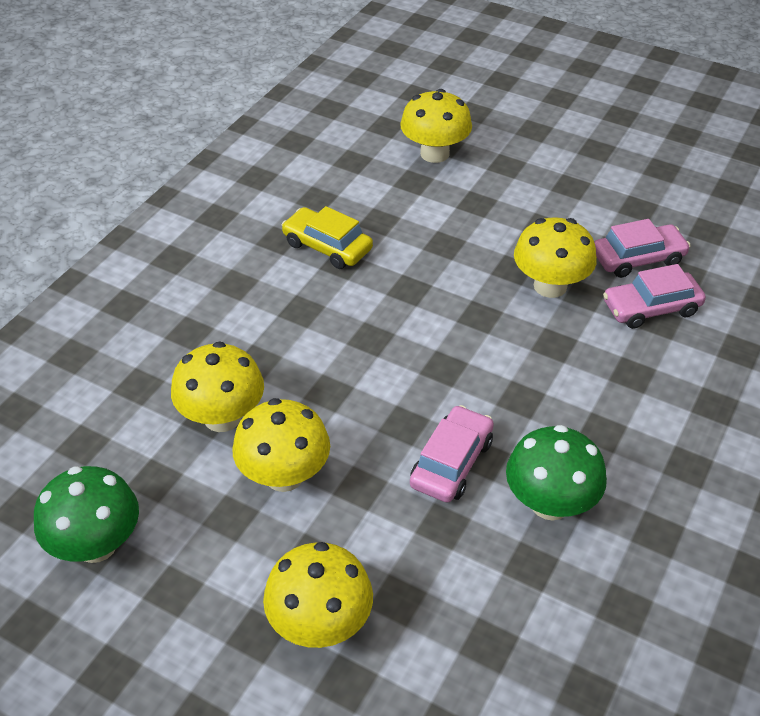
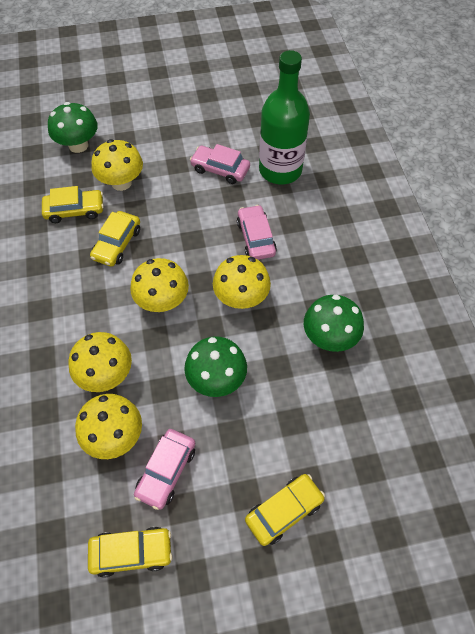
green bottle: none = 0 -> [259,50,310,184] = 1
green mushroom: [34,466,139,563] [506,425,607,520] = 2 -> [48,102,98,153] [184,336,247,397] [304,295,364,352] = 3
yellow car: [282,206,373,269] = 1 -> [42,186,104,223] [88,527,172,578] [90,211,140,267] [245,474,325,546] = 4

